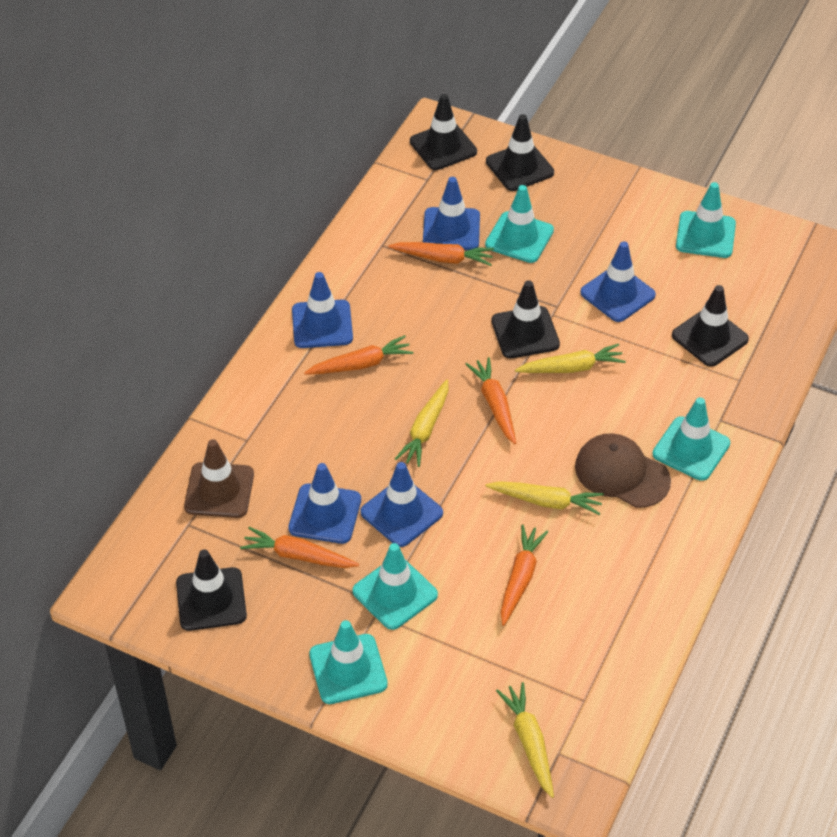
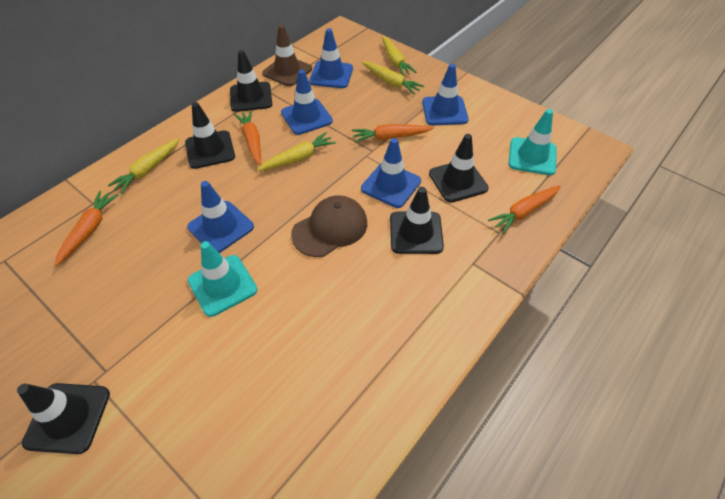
orange carrot: [240,527,359,568] [304,335,413,375] [388,242,494,266] [466,357,516,444] [501,525,548,626] = 5 -> [55,191,119,266] [234,110,261,165] [352,124,434,143] [488,185,560,234] = 4
turquoise traffic cone: [309,620,388,704] [352,543,438,630] [485,185,554,263] [652,397,730,481] [676,182,736,258] = 5 -> [188,241,257,317] [508,109,557,175] = 2

